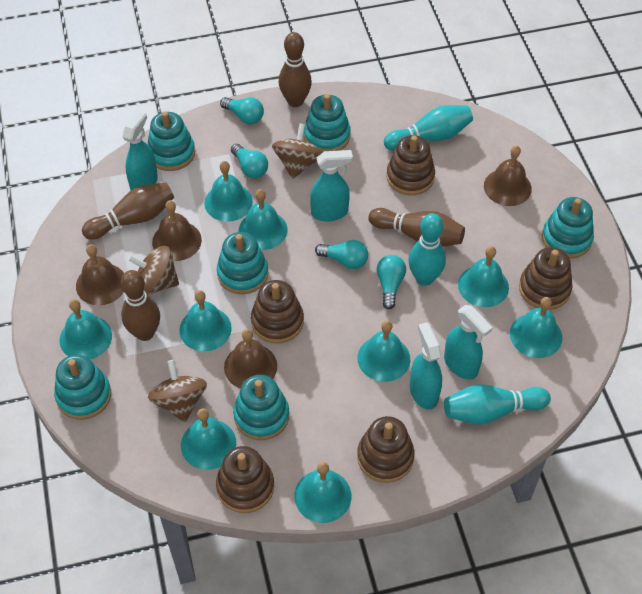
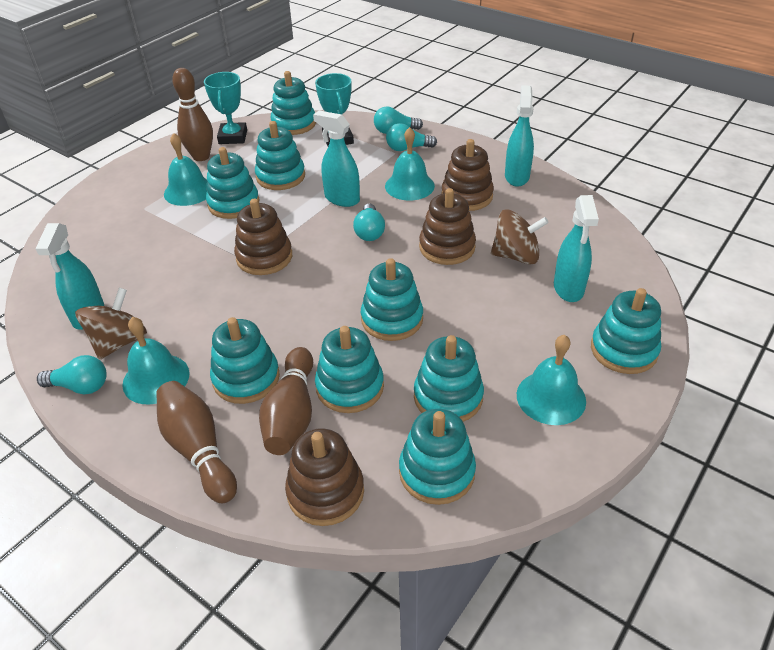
brown bell: [76,244,124,305] [152,200,202,261] [224,329,277,389] [484,146,532,206] = 4 -> none = 0
brown bowling pin: [82,182,174,240] [121,270,160,341] [279,32,312,107] [368,208,465,247] = 4 -> [156,381,237,503] [172,68,213,161] [259,347,313,455] = 3
brown spinning top: [128,246,179,295] [148,360,207,422] [272,123,323,179] = 3 -> [75,288,147,360] [491,210,549,265] = 2
brown stacking toy: [216,446,274,513] [251,280,304,343] [357,416,415,483] [386,135,435,195] [519,247,572,310] = 5 -> [234,198,292,275] [285,428,364,526] [419,188,476,265] [441,139,494,211] = 4
turquoise bell: [59,299,112,359] [179,290,232,352] [181,408,236,470] [204,161,253,222] [239,189,288,250] [294,462,351,523] [358,320,410,382] [458,246,509,307] [510,297,562,358] = 9 -> [122,317,190,405] [164,133,208,206] [385,127,435,201] [517,335,586,425] = 4
turquoise bowling pin: [384,105,473,151] [408,213,446,286] [444,384,551,424] = 3 -> none = 0
turquoise stacking toy: [54,354,111,420] [147,111,195,171] [217,232,268,294] [233,375,289,440] [304,94,351,152] [542,197,594,259] = 6 -> [206,147,259,219] [210,317,280,404] [255,121,305,190] [270,71,316,135] [315,326,384,413] [361,258,423,341] [399,409,476,505] [414,335,484,422] [591,288,661,374] = 9
turquoise trophy: none = 0 -> [204,72,247,144] [315,73,354,146] = 2

